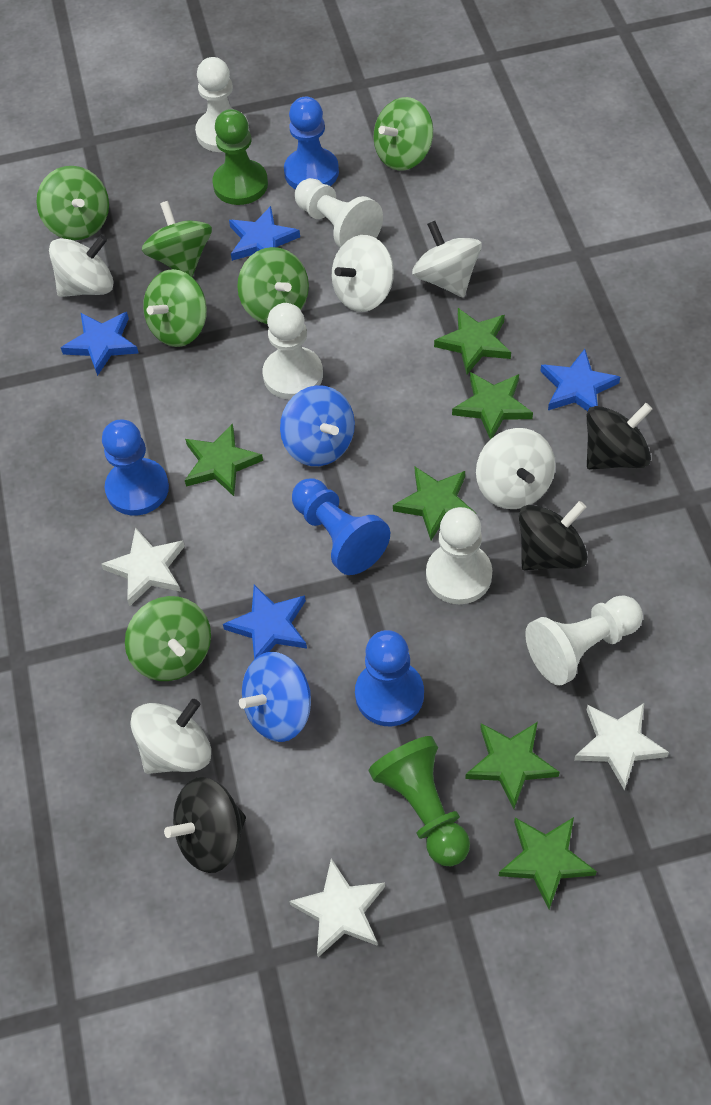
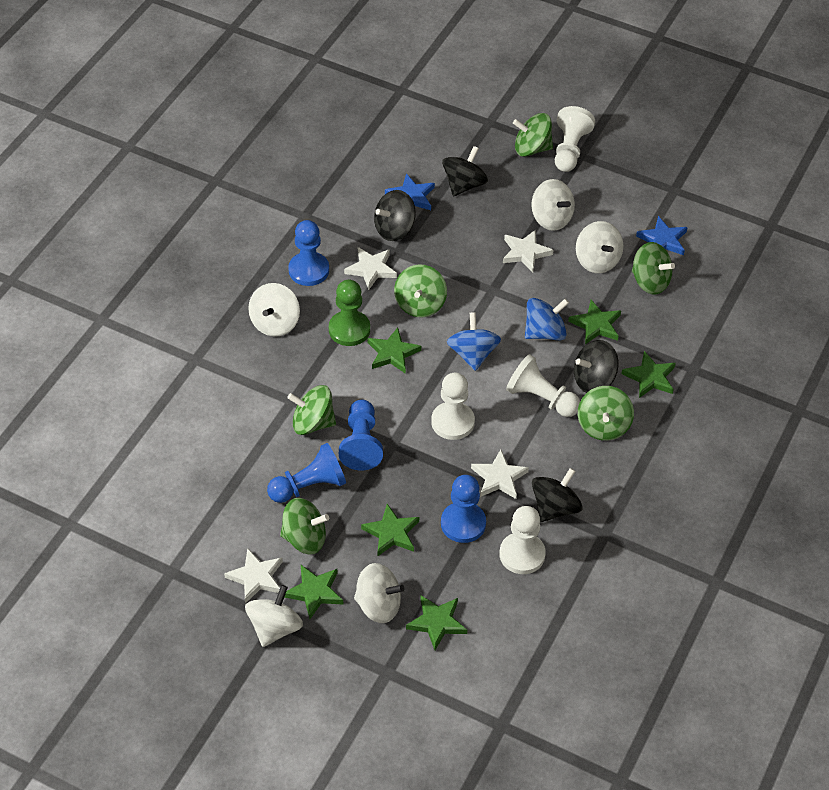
black spinning top: [164,777,246,873] [519,501,588,571] [587,403,652,470] = 3 -> [374,190,416,241] [442,146,488,196] [532,468,582,522] [574,340,619,393] = 4
blue star: [61,312,139,376] [223,585,307,659] [229,206,300,261] [540,349,620,411] = 4 -> [385,174,435,210] [636,216,688,255] = 2
green pawn: [212,109,268,205] [369,736,470,866] = 2 -> [329,280,370,346] = 1
white pawn: [195,57,250,152] [263,303,323,400] [295,178,383,248] [426,507,492,604] [525,595,643,686] = 5 -> [431,373,475,440] [499,506,546,574] [506,354,580,417] [555,106,595,172] = 4
white star: [101,527,185,606] [289,859,385,957] [574,703,669,791] = 3 -> [224,548,283,604] [344,247,397,290] [471,450,529,499] [503,230,554,272] = 4

